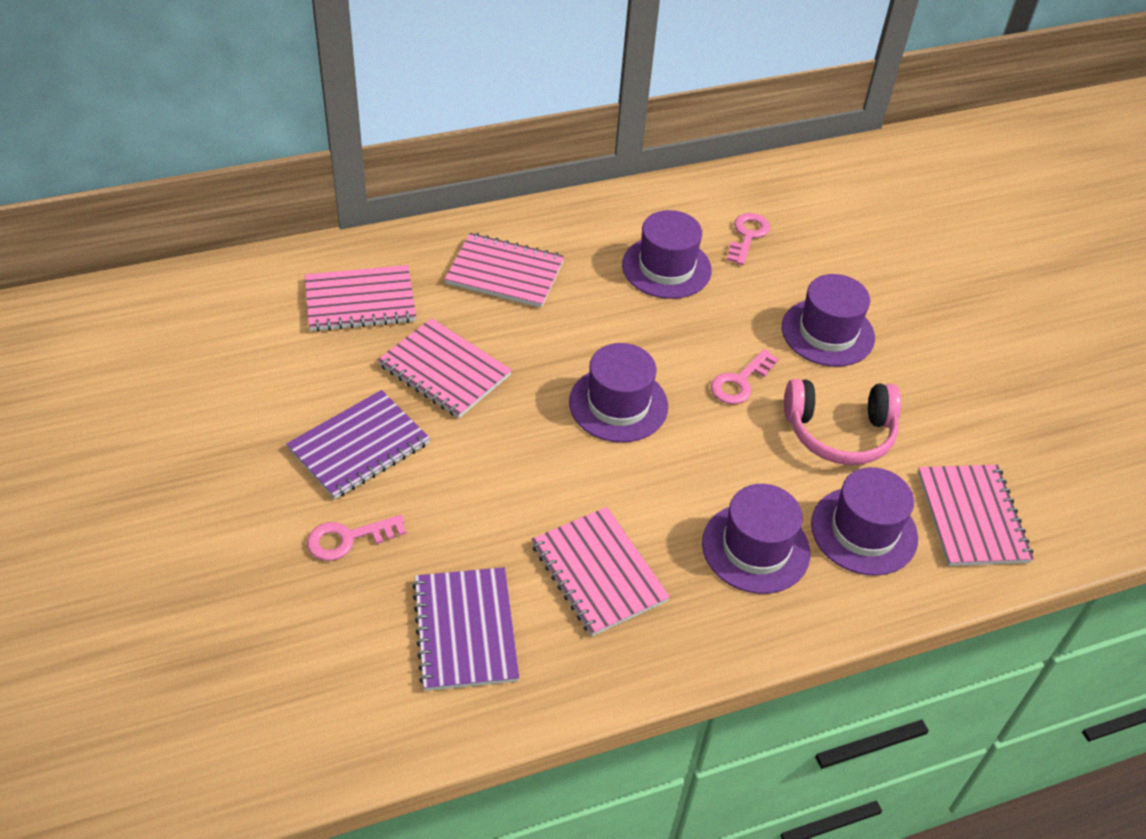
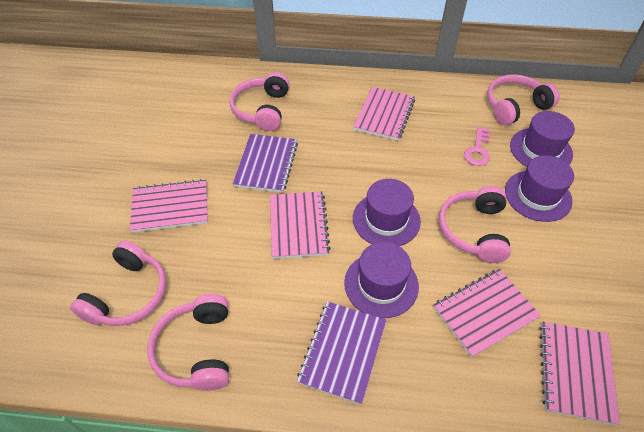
pink headphones: [784,379,901,465] = 1 -> [70,241,166,326] [147,294,229,391] [229,72,289,131] [439,186,511,263] [487,74,560,125] = 5
pink key: [307,515,406,561] [711,349,779,404] [727,213,770,265] = 3 -> [464,127,490,166] = 1
purple hat: [569,343,668,443] [622,210,712,299] [702,484,810,594] [782,274,875,367] [811,467,918,576] = 5 -> [344,242,419,318] [353,179,421,246] [505,155,574,222] [510,111,575,167] = 4

